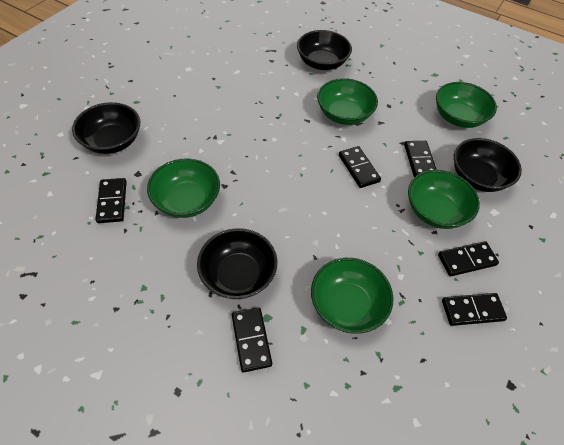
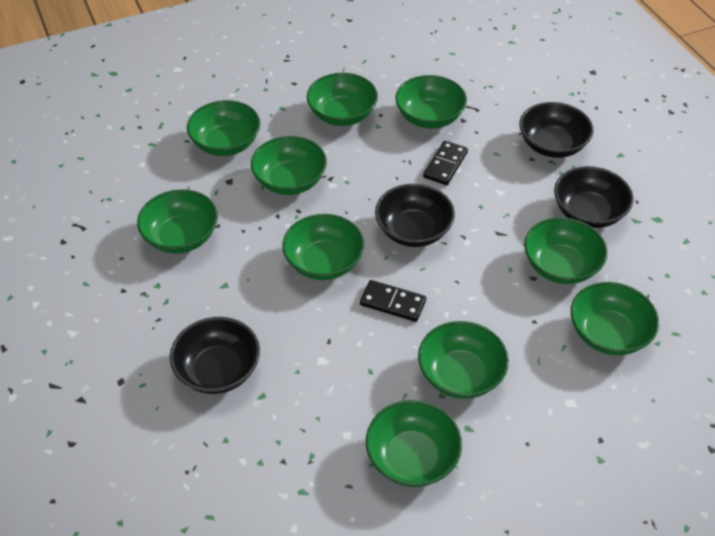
black domino: [95,178,127,223] [232,307,272,372] [339,146,381,188] [404,141,437,177] [438,241,499,276] [442,293,507,326] = 6 -> [360,280,426,322] [423,141,468,185] = 2
green bowl: [147,158,220,218] [311,258,393,334] [317,78,378,125] [408,170,480,229] [436,82,497,128] = 5 -> [137,189,218,254] [187,100,260,156] [251,136,327,195] [282,214,365,280] [307,73,378,126] [366,400,462,487] [395,75,467,129] [418,321,509,399] [524,217,608,284] [571,282,659,355] = 10

